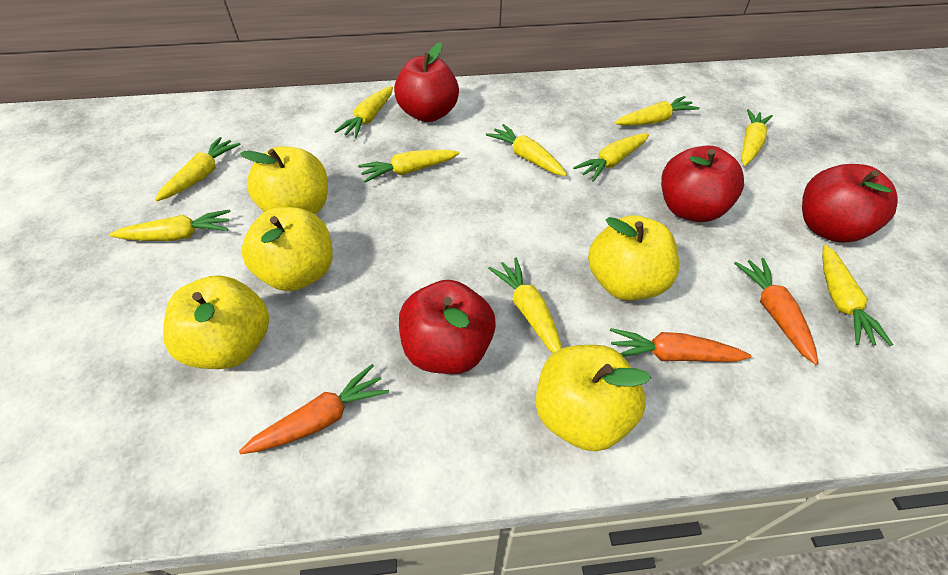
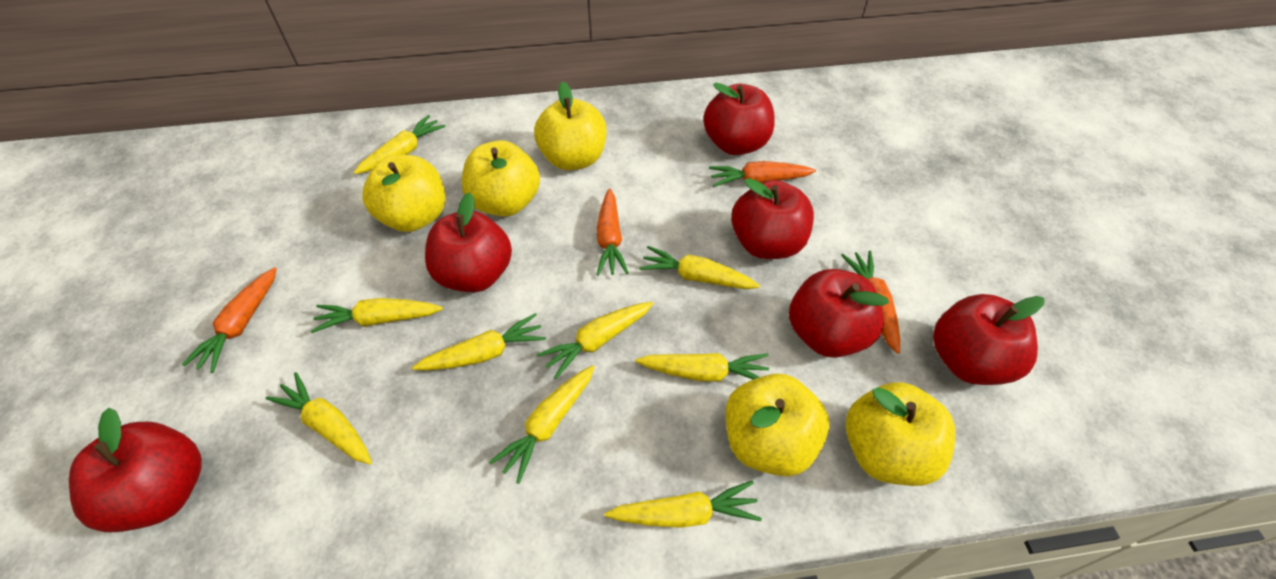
orange carrot: [239,364,389,454] [610,328,751,362] [734,258,818,365] = 3 -> [182,267,277,373] [596,188,629,276] [709,161,816,187] [841,251,900,354] = 4
red apple: [394,42,459,122] [399,280,496,374] [661,145,744,222] [802,164,898,243] = 4 -> [69,408,202,533] [425,192,512,292] [703,83,775,155] [731,178,814,259] [789,269,889,358] [933,294,1044,385] = 6
yellow carrot: [109,209,231,241] [155,137,240,201] [334,86,393,138] [358,150,460,183] [486,124,567,176] [488,257,562,353] [573,133,649,182] [615,96,700,126] [741,109,773,166] [822,245,893,346] = 10 -> [266,372,372,465] [311,298,443,333] [353,115,446,174] [412,313,546,371] [489,365,595,484] [537,302,653,379] [605,481,762,528] [635,353,769,382] [639,246,760,289] = 9

